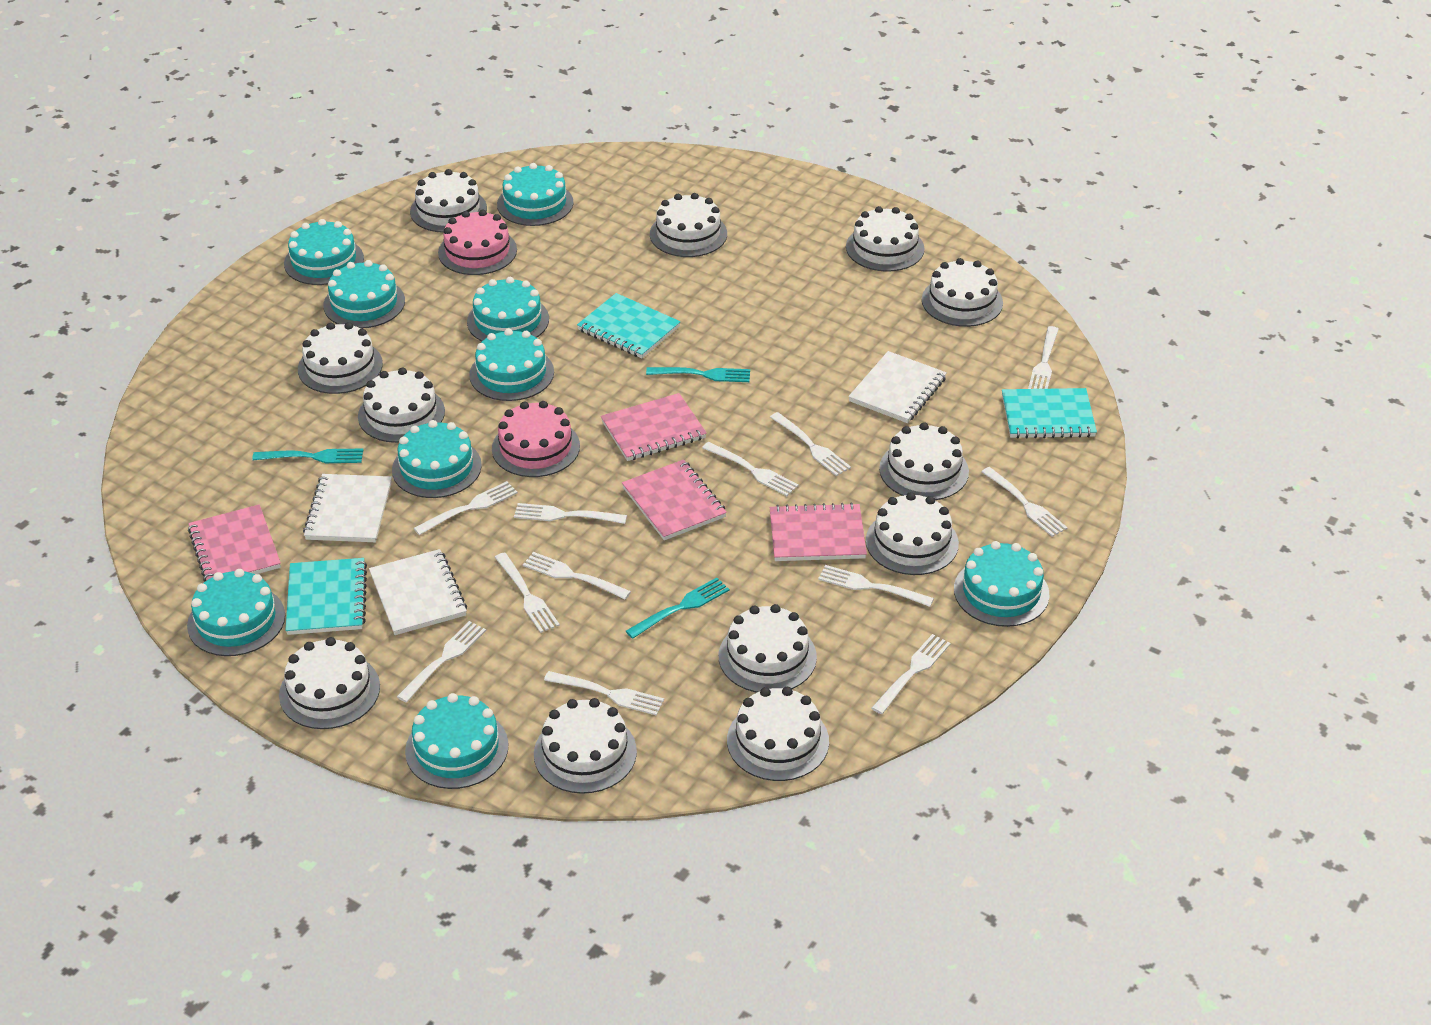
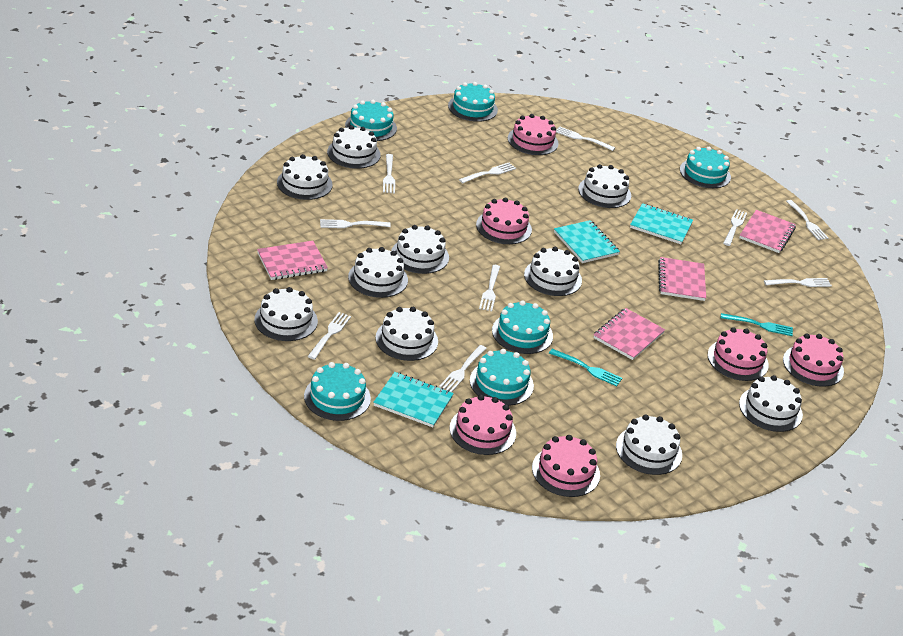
pink cake: [438,210,517,275] [492,401,580,477] = 2 -> [450,395,516,455] [476,198,532,244] [508,114,559,155] [532,435,600,497] [708,327,769,381] [783,334,844,387] = 6
turquoise cake: [187,569,285,656] [284,219,364,285] [323,260,405,329] [392,420,482,498] [405,693,509,789] [467,277,549,341] [469,328,554,401] [497,163,574,226] [954,541,1049,627] = 9 -> [304,362,371,421] [345,100,397,141] [448,82,498,122] [470,349,534,406] [492,300,553,354] [680,147,731,188] = 6
turquoise fork: [252,449,363,463] [626,577,730,639] [646,367,750,382] = 3 -> [549,349,622,386] [721,313,793,336] = 2
white cake: [279,637,380,729] [298,322,383,394] [358,367,445,443] [410,169,487,233] [534,698,637,794] [650,193,727,257] [719,604,817,693] [727,687,829,781] [846,206,925,272] [866,492,959,575] [879,422,969,500] [922,258,1003,327] = 12 -> [254,287,318,341] [277,154,333,200] [327,125,381,169] [348,247,408,298] [376,307,438,361] [391,225,449,274] [524,247,582,296] [578,164,631,208] [616,414,682,475] [739,375,803,432] = 10
white fork: [397,621,486,703] [413,481,518,535] [495,553,560,633] [514,503,627,524] [523,552,631,600] [544,671,664,716] [702,442,799,496] [770,412,851,476] [818,565,934,607] [872,634,951,714] [981,467,1068,537] [1028,326,1059,389] = 12 -> [308,312,351,360] [320,219,391,228] [383,154,395,193] [439,345,487,392] [459,163,516,183] [479,265,500,311] [556,126,615,151] [723,209,747,246] [764,278,832,287] [786,200,828,240] = 10
white notebook: [303,474,392,542] [369,549,467,635] [848,351,947,423] = 3 -> none = 0

